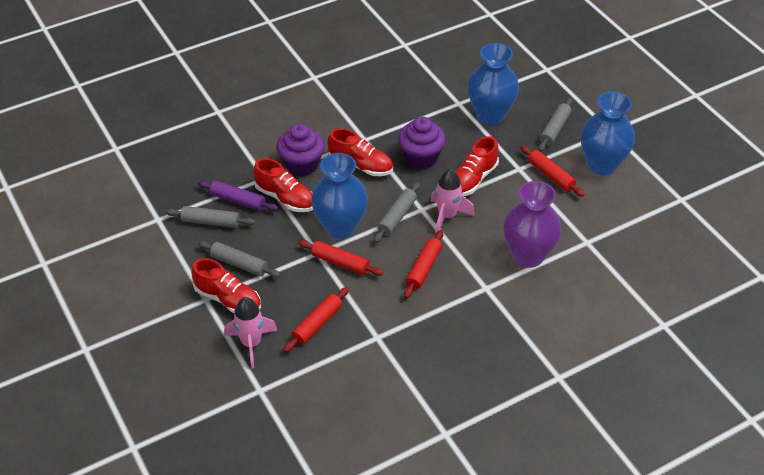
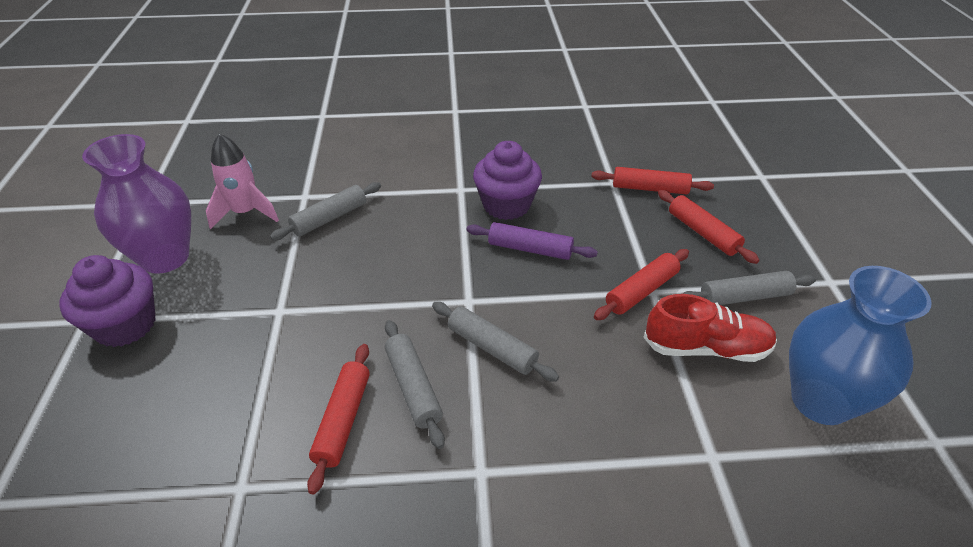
blue vase: [311,153,368,239] [468,43,519,125] [581,92,635,175] = 3 -> [789,266,932,425] = 1
pink rocket: [224,297,278,369] [431,169,475,234] = 2 -> [206,133,279,229] = 1
red shoe: [192,258,261,313] [254,158,313,212] [328,128,393,176] [455,136,499,196] = 4 -> [643,294,777,362] = 1

